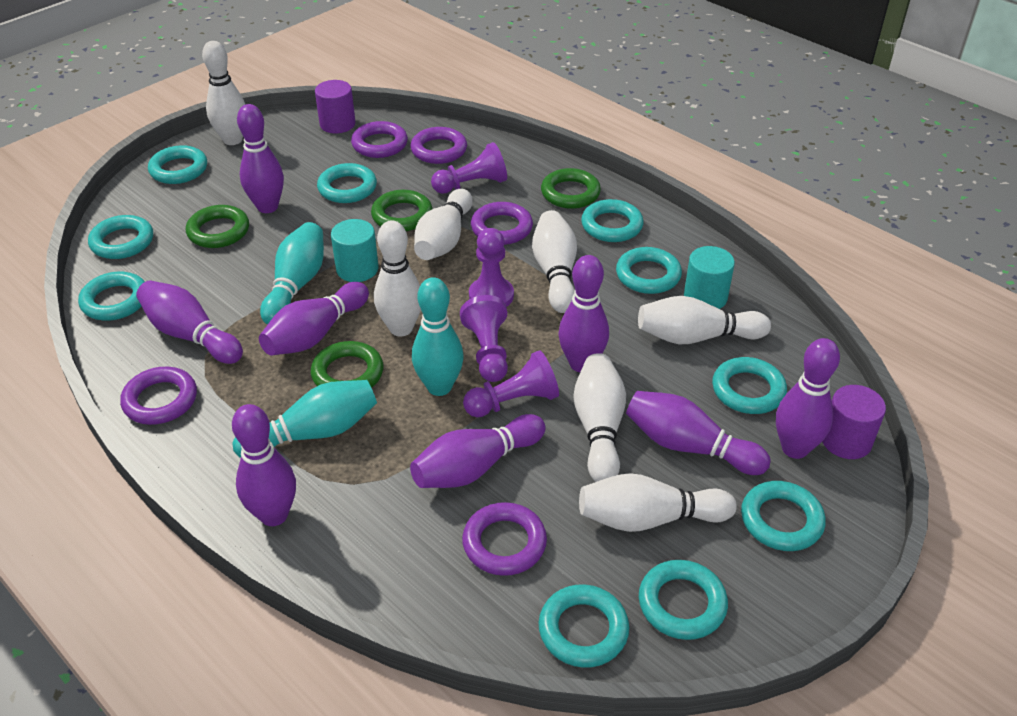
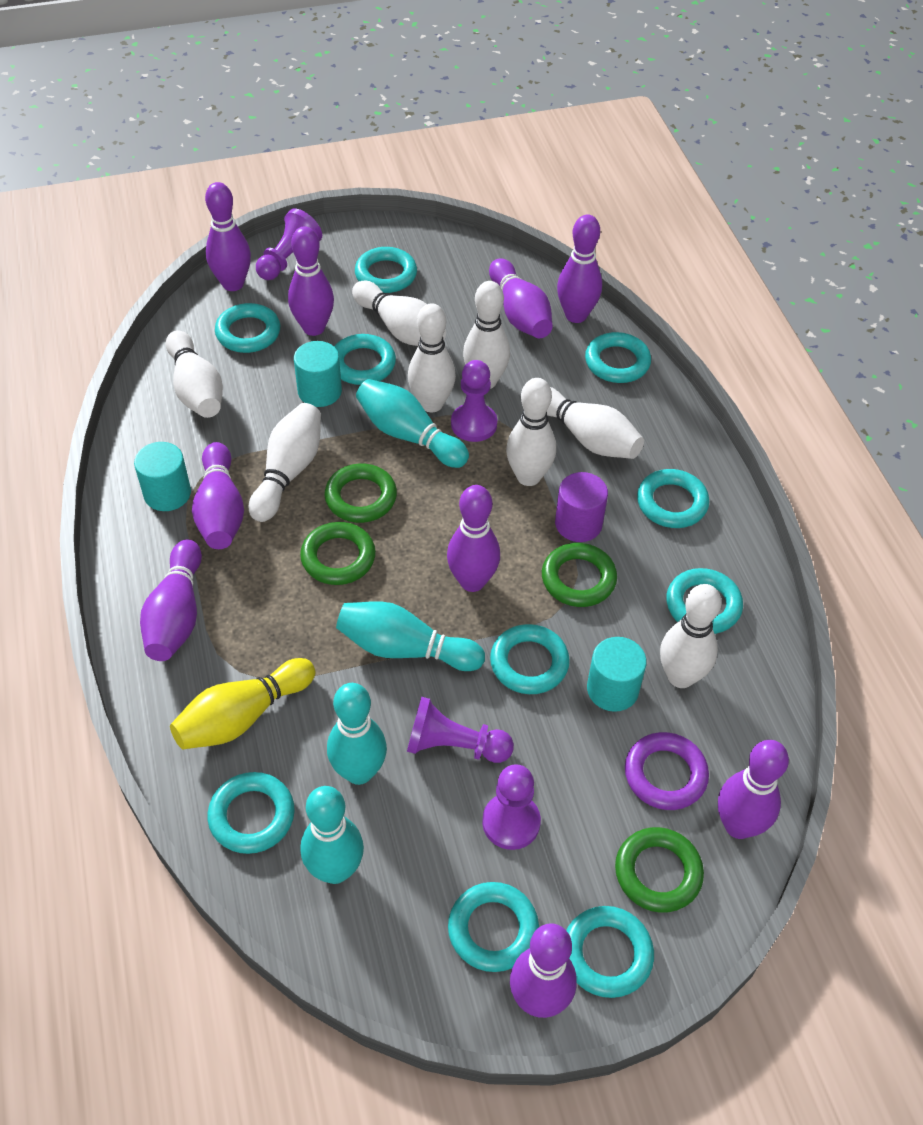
purple bowling pin: [136,280,243,364] [232,404,296,526] [237,104,284,213] [259,282,369,355] [410,414,546,488] [558,255,609,372] [626,391,771,475] [776,338,840,459] = 8 -> [140,539,202,661] [192,442,244,549] [205,182,251,291] [288,226,334,336] [447,485,500,592] [489,258,553,338] [510,923,577,1018] [557,214,602,323] [718,740,789,839] = 9
purple cylinder: [315,80,356,133] [822,385,886,459] = 2 -> [555,472,608,542] = 1
purple ring: [120,367,197,425] [351,121,408,158] [410,127,467,164] [462,502,547,576] [471,202,533,245] = 5 -> [625,732,709,810] = 1
turquoise bowling pin: [233,380,377,458] [260,222,324,324] [412,277,464,396] = 3 -> [301,786,364,884] [327,683,387,785] [336,601,485,671] [356,379,469,468] = 4
turquoise cylinder: [331,219,379,282] [684,246,735,309] = 2 -> [134,442,191,511] [294,341,342,407] [587,637,647,712] = 3
white bowling pin: [202,41,245,145] [374,220,421,336] [414,189,473,260] [532,210,577,313] [573,353,626,482] [579,473,737,532] [638,296,771,344] = 7 -> [166,330,223,418] [249,403,321,522] [352,280,446,346] [408,303,456,412] [463,281,510,389] [506,378,556,486] [547,387,644,459] [660,584,722,688] = 8
yellow bowling pin: none = 0 -> [170,658,315,749] = 1

